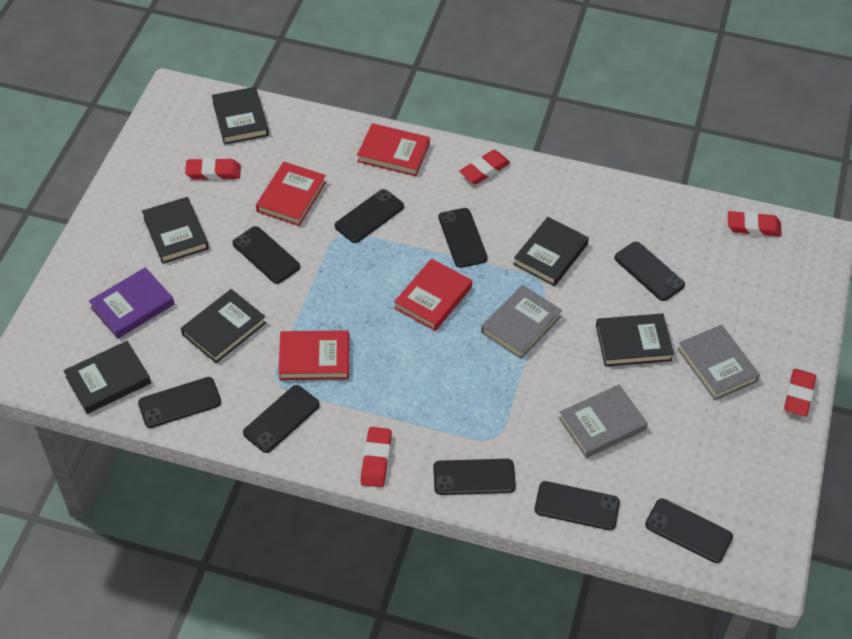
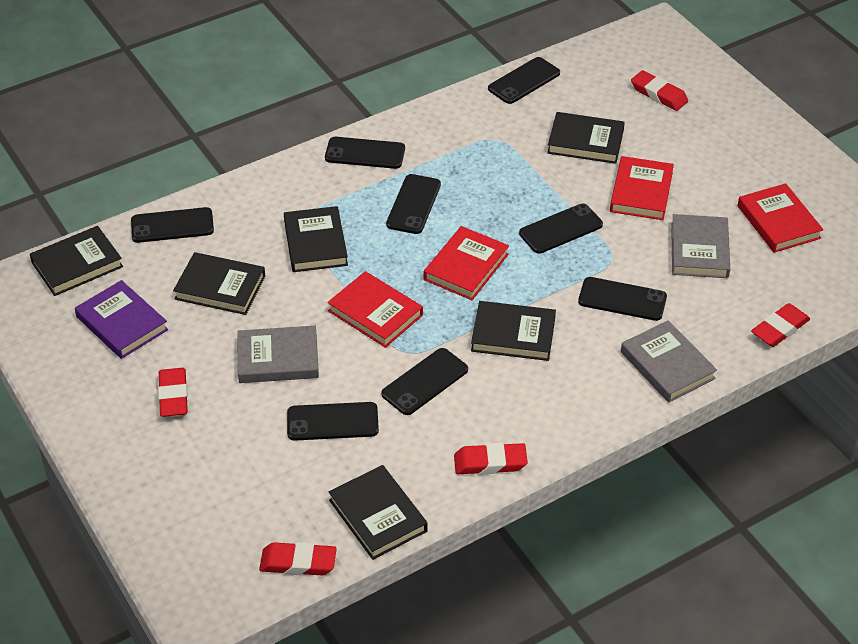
black phone: [138,377,221,428] [233,226,300,284] [243,385,320,453] [335,189,404,243] [433,459,516,495] [438,208,488,268] [535,481,620,530] [614,242,685,301] [645,498,733,563] = 9 -> [131,207,214,243] [287,402,379,441] [325,137,405,169] [381,348,468,415] [386,174,441,234] [488,57,560,104] [519,204,603,254] [578,277,667,321] = 8

